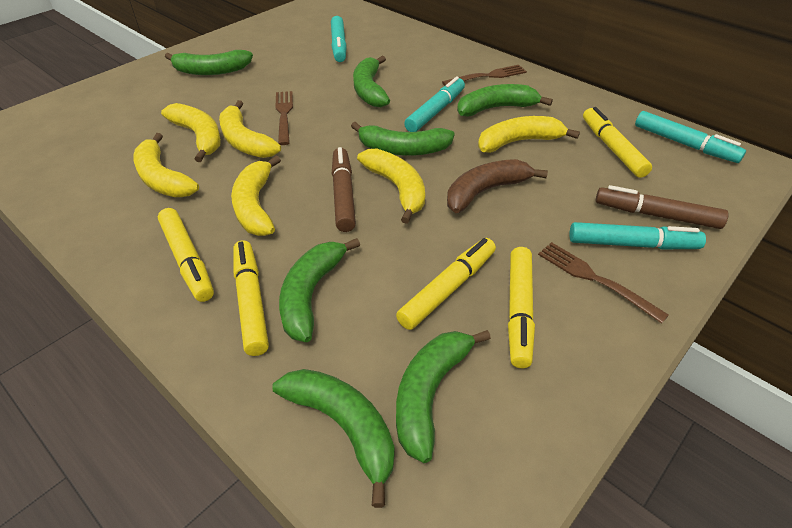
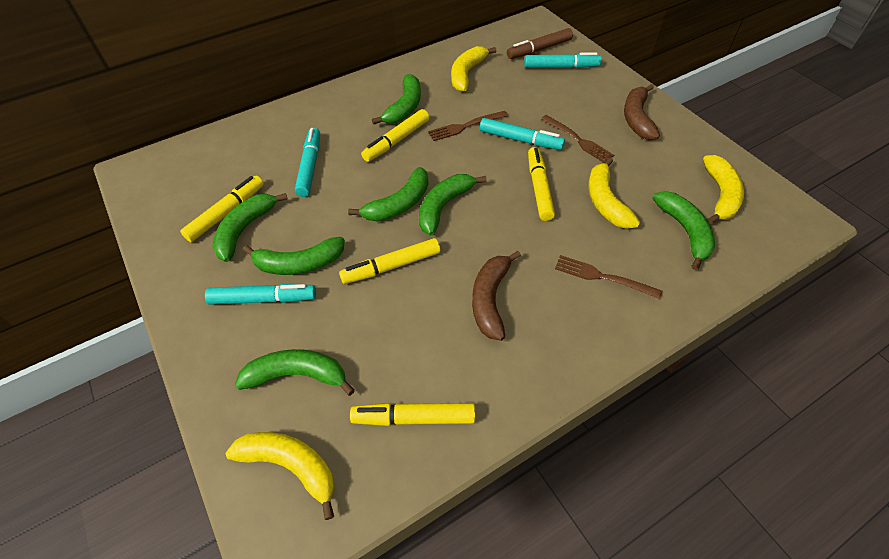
brown banana: [447,159,548,213] = 1 -> [472,251,521,341] [624,84,660,140] = 2
brown marker: [332,147,356,232] [596,185,728,229] = 2 -> [507,28,573,59] = 1
yellow banana: [133,133,199,197] [161,103,221,162] [219,100,281,158] [231,156,281,236] [357,148,425,224] [478,116,580,153] = 6 -> [226,432,335,520] [451,46,496,92] [588,157,640,229] [703,155,744,224] = 4

